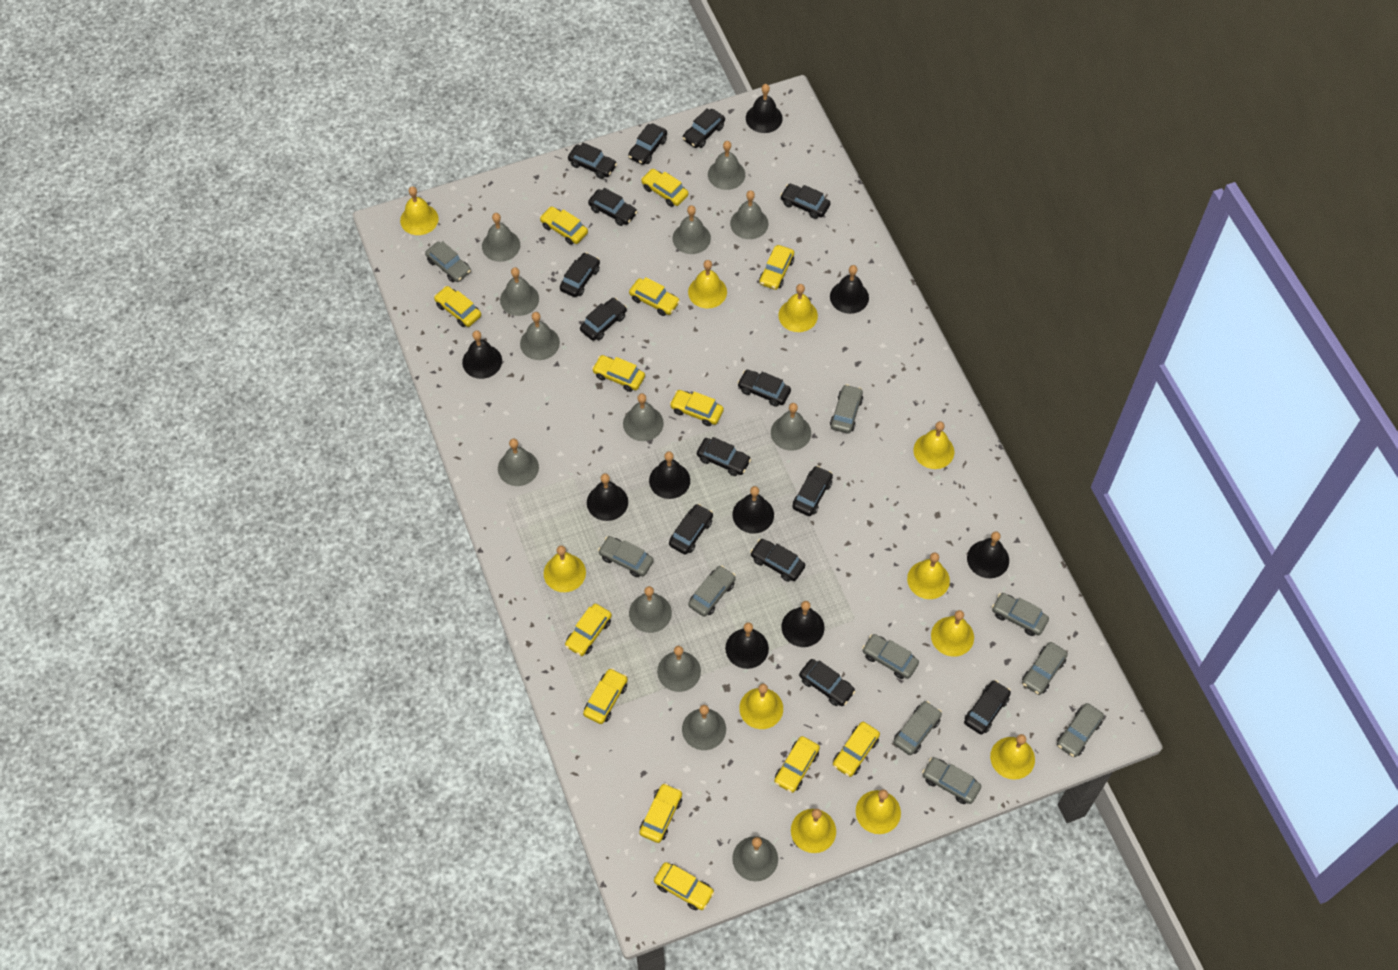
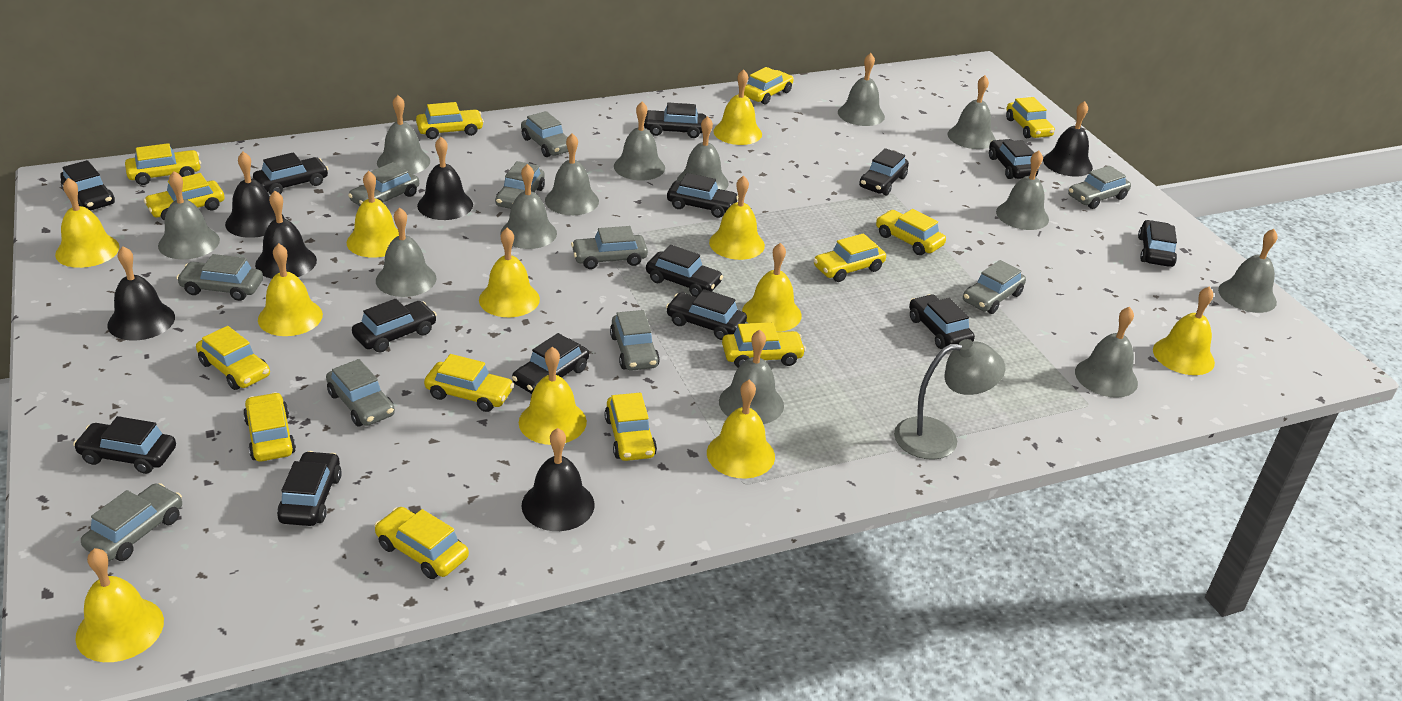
black bell: [462,330,502,379] [587,474,628,521] [649,451,690,499] [725,622,769,669] [732,486,774,534] [746,84,783,133] [781,601,825,647] [830,265,869,314] [967,531,1009,578] = 9 -> [107,246,175,340] [225,152,284,238] [255,191,317,279] [417,137,473,220] [522,428,595,531] [1043,101,1093,177] = 6
grey lamp: none = 0 -> [894,339,1005,460] = 1

